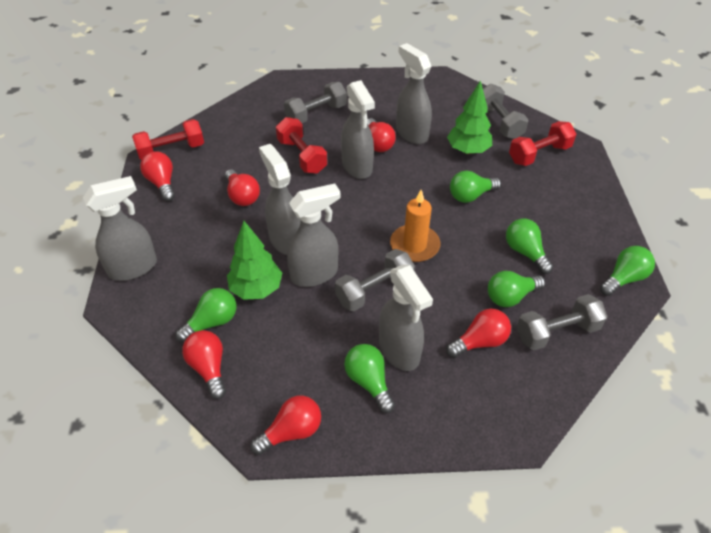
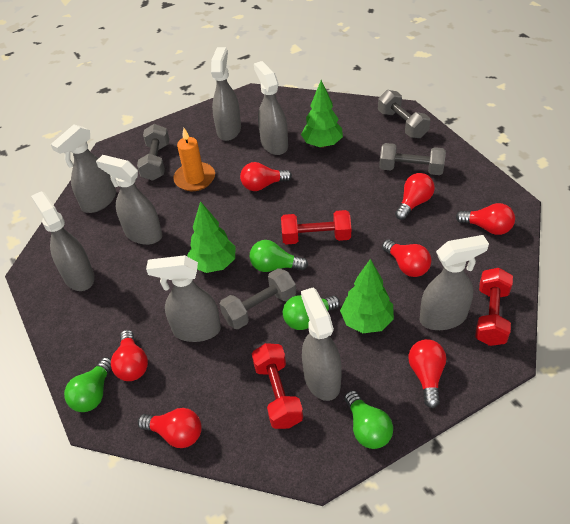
green light bulb: [176,288,236,343] [344,344,395,413] [450,171,501,203] [488,271,545,307] [506,219,553,274] [600,246,655,296] = 6 -> [64,357,111,412] [250,240,308,272] [283,295,340,330] [344,390,393,449] = 4
green tree: [227,221,282,300] [447,80,492,154] = 2 -> [187,201,236,273] [301,80,343,148] [340,259,394,333] = 3
grey spray bottle: [83,176,157,281] [259,144,301,255] [287,183,340,287] [341,80,375,179] [379,265,433,371] [396,43,432,144] = 6 -> [31,191,95,291] [51,125,116,213] [96,155,162,245] [146,255,221,342] [211,47,241,141] [254,61,288,155] [301,287,342,401] [419,235,489,330] = 8
red light bulb: [140,151,175,201] [182,330,226,399] [225,169,260,206] [250,396,321,455] [367,118,396,152] [446,309,511,358] = 6 -> [111,330,148,381] [138,408,202,448] [240,162,292,191] [382,240,431,277] [395,173,435,220] [408,339,446,408] [456,203,515,235] = 7

